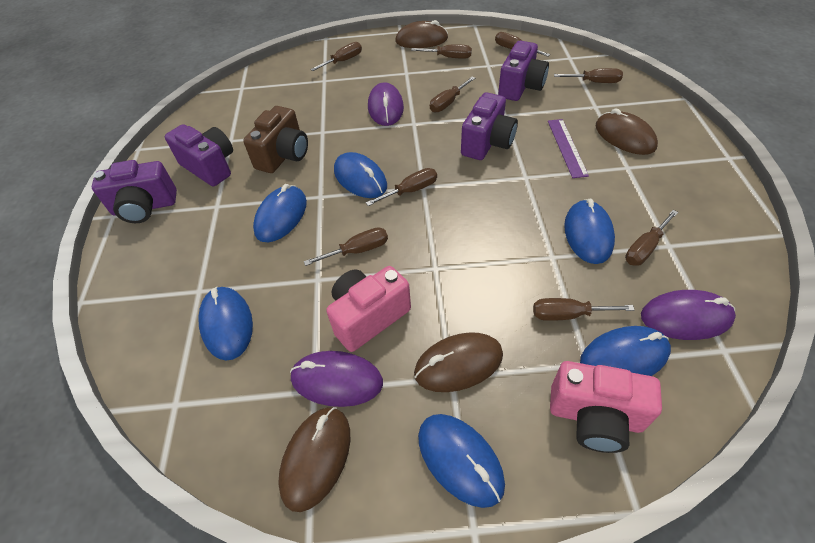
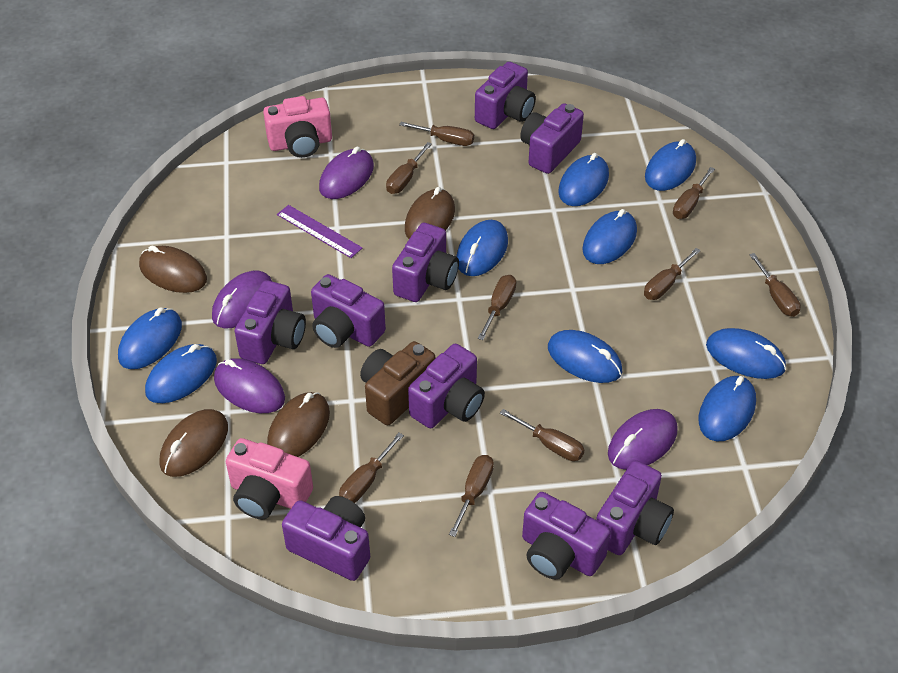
blue mouse: [198,287,253,361] [253,184,307,242] [334,152,387,198] [418,414,505,508] [564,199,615,264] [580,326,671,376] = 6 -> [118,307,182,369] [145,344,217,403] [456,220,508,276] [548,330,622,383] [558,153,609,206] [583,209,637,264] [645,139,696,191] [699,376,756,441] [706,328,786,379] = 9
purple camera: [92,160,177,223] [165,124,233,186] [461,92,518,160] [498,41,549,101] = 4 -> [235,280,306,364] [282,496,370,581] [311,274,386,348] [392,223,459,302] [408,344,485,428] [475,62,536,129] [520,103,584,174] [522,492,611,580] [596,460,674,555] = 9
purple mouse: [290,351,383,407] [368,82,404,126] [641,290,736,340] = 3 -> [212,270,272,328] [214,358,285,413] [319,147,374,199] [608,409,678,470] = 4

